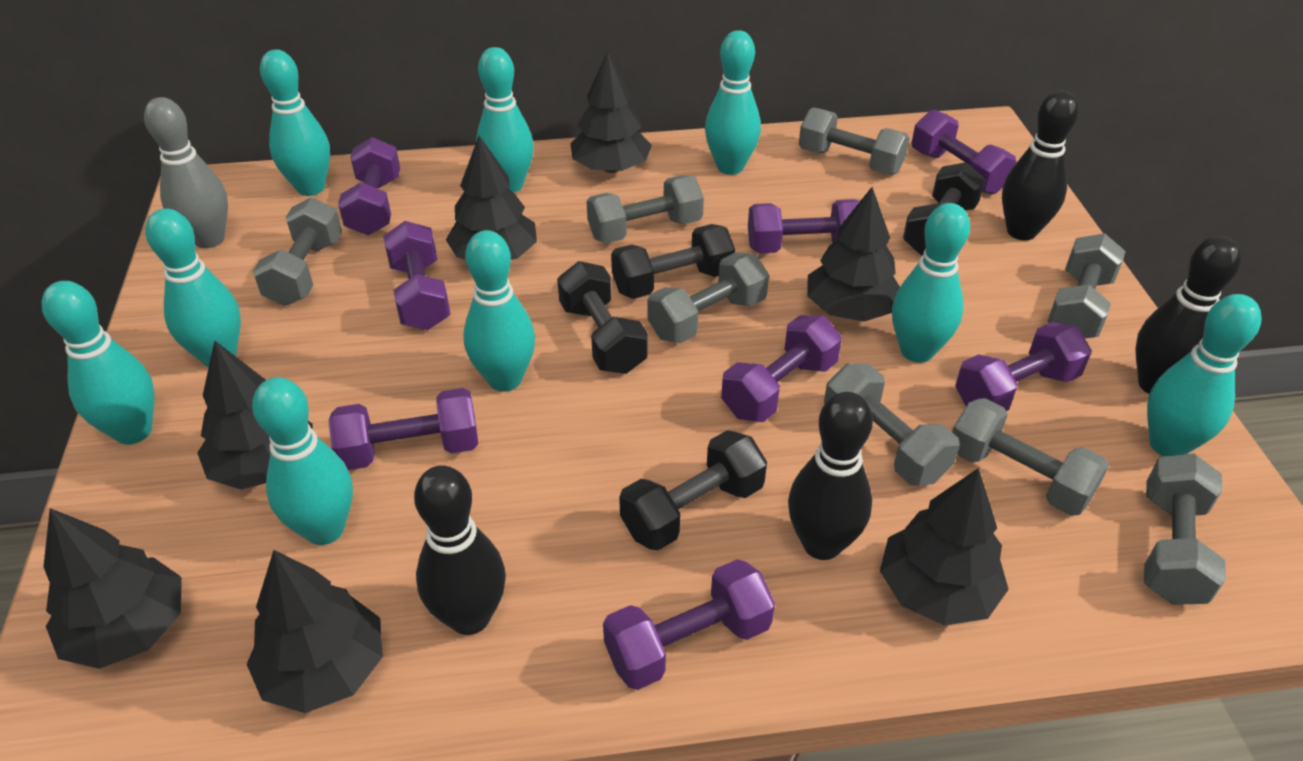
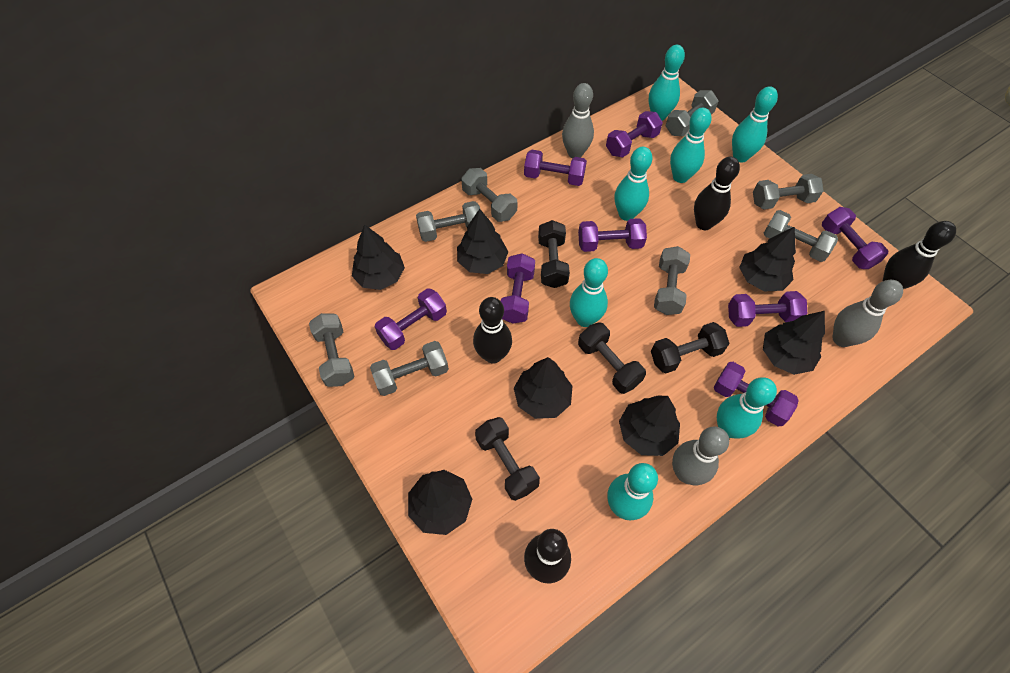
grey bowling pin: [144,97,228,248] = 1 -> [562,83,594,158] [672,427,729,485] [832,280,903,347] = 3
turquoise bowling pin: [42,281,155,445] [146,208,241,367] [252,377,353,545] [260,50,330,196] [463,230,535,392] [476,47,534,193] [705,30,761,175] [892,203,970,363] [1147,294,1262,456] = 9 -> [570,258,608,327] [607,463,658,520] [614,147,652,221] [649,45,685,121] [670,108,712,183] [717,377,777,438] [732,87,778,162] = 7

